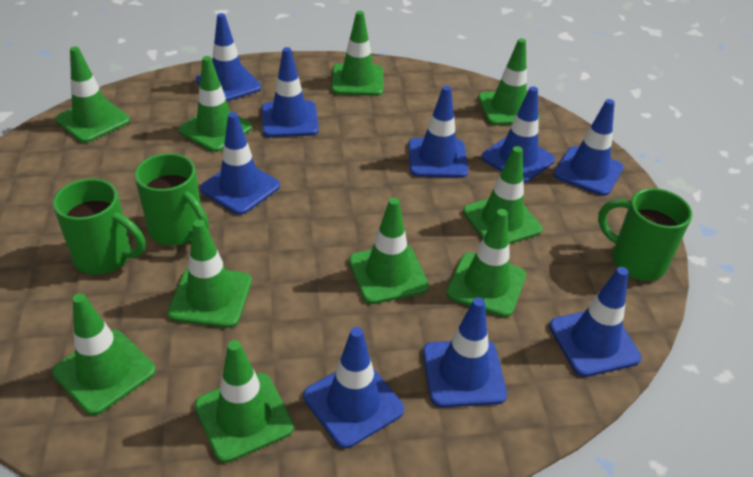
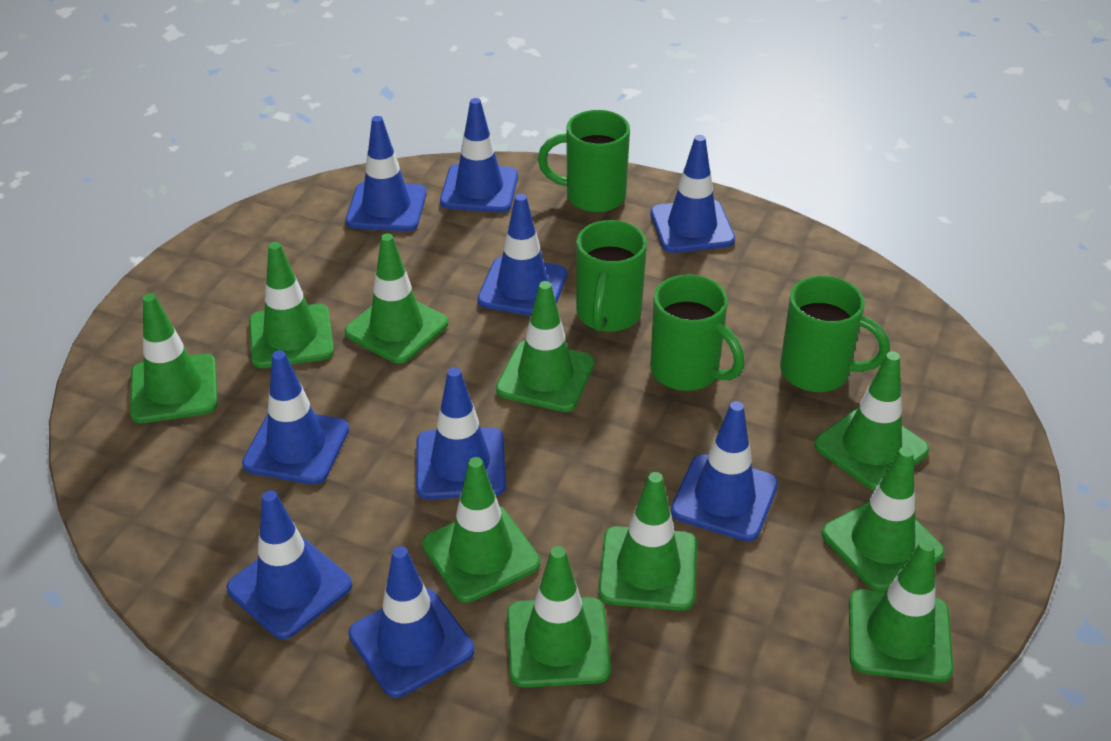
green mug: [53,178,145,275] [135,153,209,246] [598,188,692,281] = 3 -> [538,110,630,212] [576,220,647,332] [650,275,744,391] [780,276,890,392] = 4

